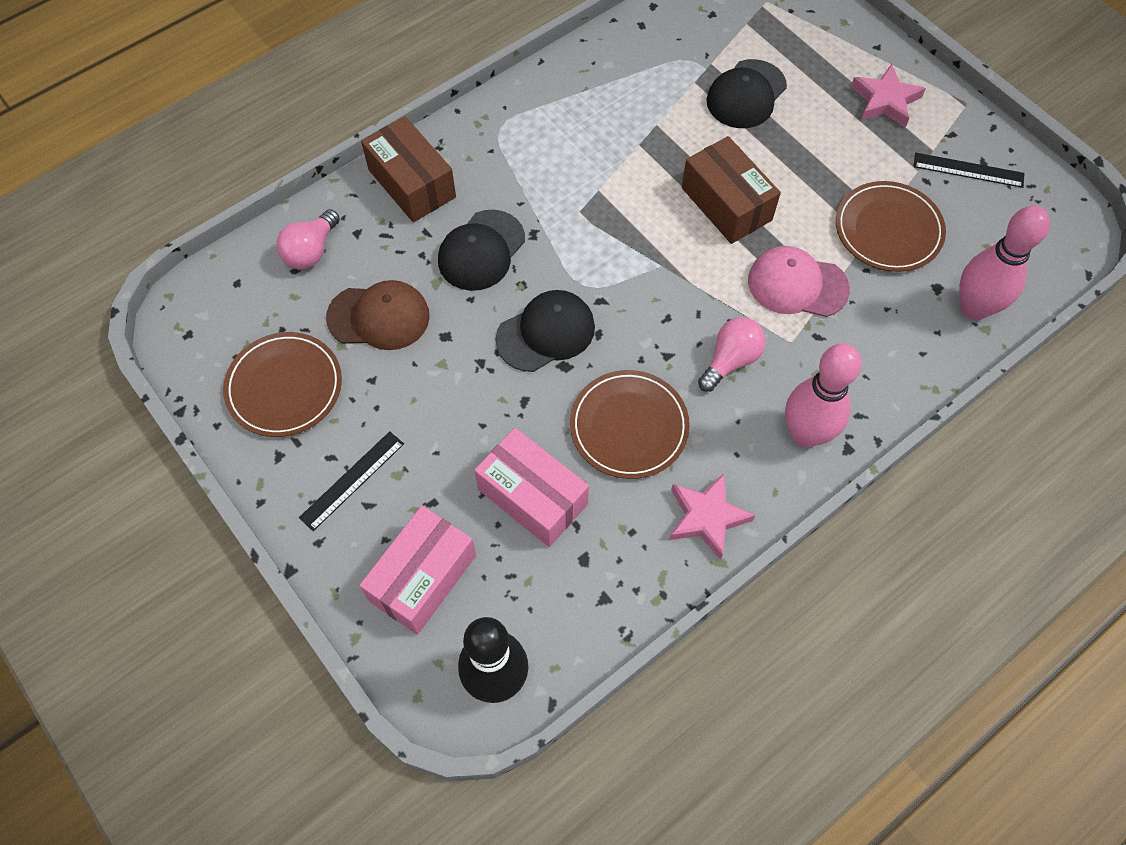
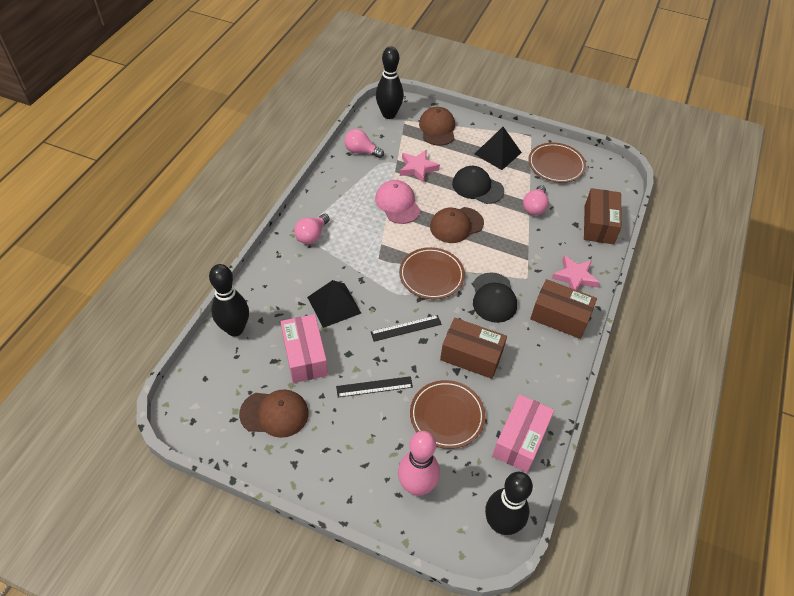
black bowling pin: [458,617,529,703] = 1 -> [209,264,249,336] [376,46,404,119] [485,472,533,535] = 3
black cap: [438,210,525,291] [496,290,595,372] [707,59,787,128] = 3 -> [452,166,504,204] [473,272,517,323] = 2
black pyramid: none = 0 -> [307,280,361,328] [475,127,522,170] = 2
brown box: [361,116,456,222] [682,136,781,244] = 2 -> [440,318,507,379] [530,279,597,339] [584,188,622,244] = 3
brown cap: [326,280,430,350] = 1 -> [239,390,308,438] [419,107,455,146] [430,207,484,243] = 3
pink bowling pin: [785,343,862,447] [959,205,1050,320] = 2 -> [398,431,440,496] = 1
pink light bulb: [276,209,340,269] [698,317,766,392] = 2 -> [294,214,330,244] [344,129,384,158] [523,185,549,215] = 3

